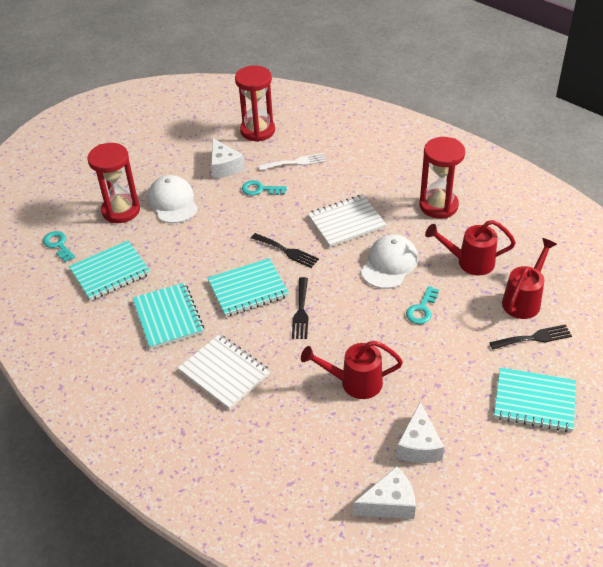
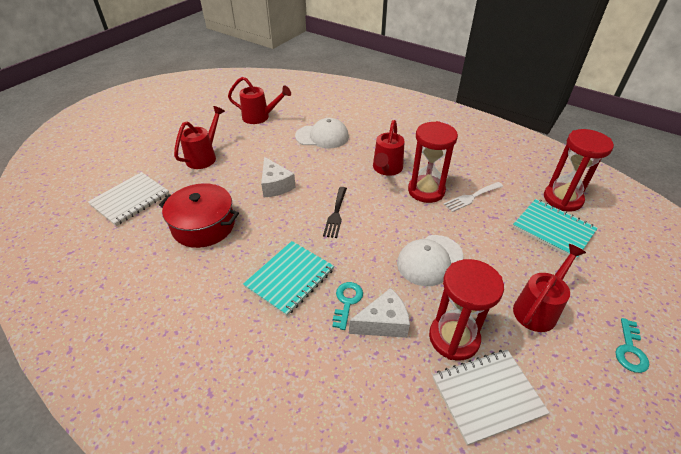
black fork: [251,233,319,268] [292,277,309,339] [489,324,572,350] = 3 -> [323,187,347,238] = 1
red pot: none = 0 -> [159,183,239,248] = 1
red watering can: [301,340,403,399] [425,220,516,276] [502,238,557,319] = 3 -> [174,106,225,169] [228,77,291,124] [373,120,405,176] [513,244,586,332] = 4
turquoise key: [43,231,75,262] [242,180,287,196] [406,286,439,324] = 3 -> [332,282,363,330] [615,318,649,373] = 2
turquoise notebook: [69,241,150,301] [133,283,204,349] [208,258,289,317] [494,367,576,432] = 4 -> [243,241,334,316] [513,199,598,260] = 2
white cheese: [211,138,244,179] [353,466,416,519] [396,402,444,463] = 3 -> [261,157,296,197] [349,288,410,338] = 2

